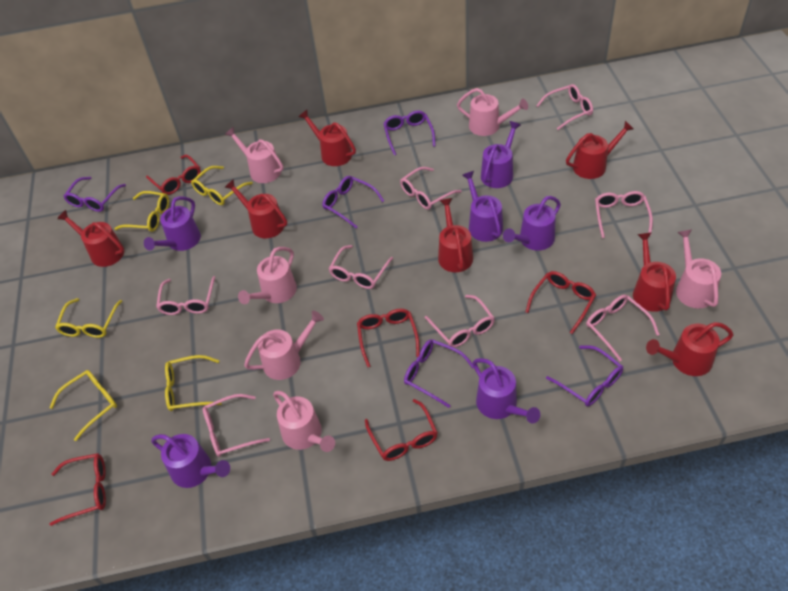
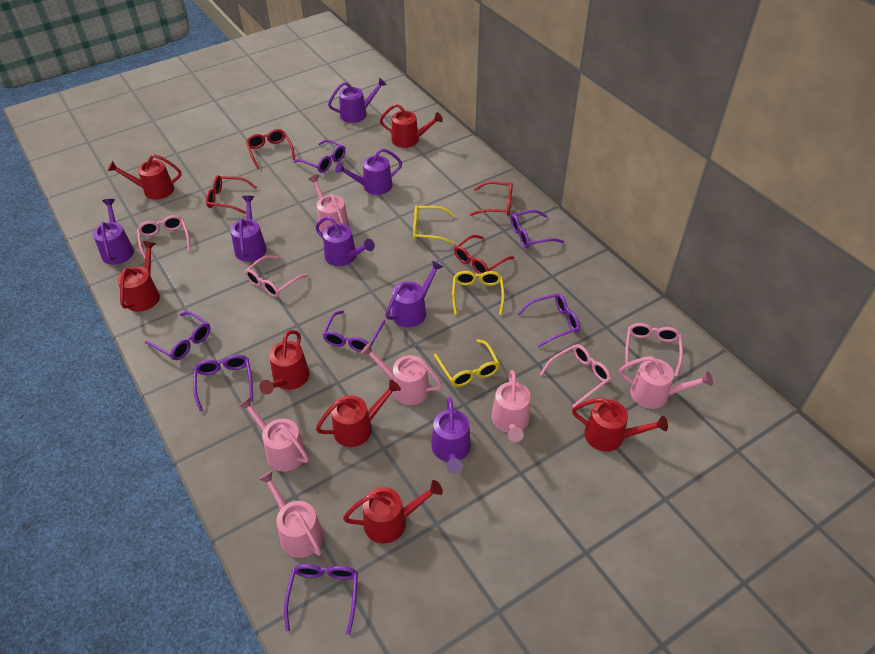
pink glasses: [156,276,216,315] [203,394,270,457] [329,245,393,289] [400,167,462,210] [425,295,495,348] [536,84,593,130] [586,295,660,361] [595,191,653,238] = 8 -> [137,215,191,259] [245,255,309,297] [539,344,611,407] [625,323,683,376] = 4
purple glasses: [63,177,126,212] [322,176,384,228] [383,110,436,155] [404,339,474,408] [546,345,623,407] = 5 -> [145,311,210,360] [193,355,253,412] [284,564,358,635] [293,139,345,173] [322,311,386,352] [511,210,564,248] [517,293,580,348] = 7
purple watering can: [144,196,201,251] [151,434,230,488] [462,171,503,242] [473,358,540,424] [481,121,521,188] [503,196,561,250] = 6 -> [93,199,134,265] [230,196,267,262] [315,216,375,266] [328,78,387,123] [335,148,402,195] [385,260,443,327] [431,398,471,474] = 7
red glasses: [50,453,106,526] [146,155,201,195] [357,309,420,367] [365,399,438,461] [525,271,596,334] = 5 -> [206,175,257,214] [246,129,295,169] [454,235,514,274] [470,181,513,216] = 4
yellow glasses: [49,370,117,441] [55,298,122,338] [114,191,169,232] [165,355,222,411] [191,166,253,205] = 5 -> [413,205,455,244] [434,339,500,387] [452,271,505,315] = 3

